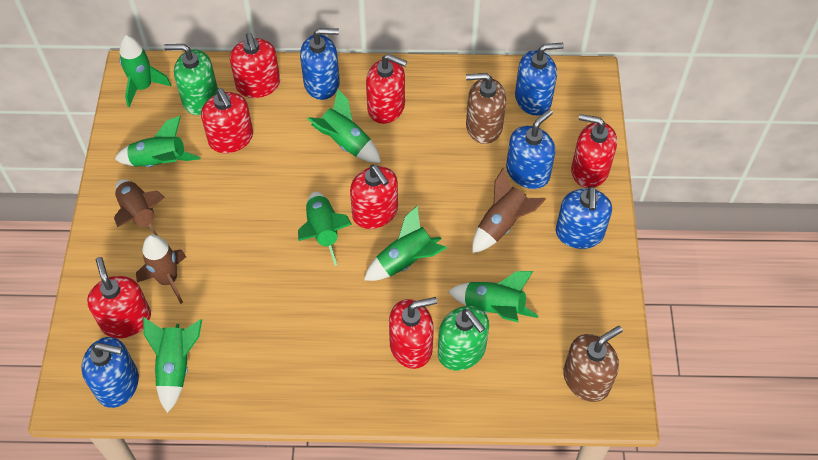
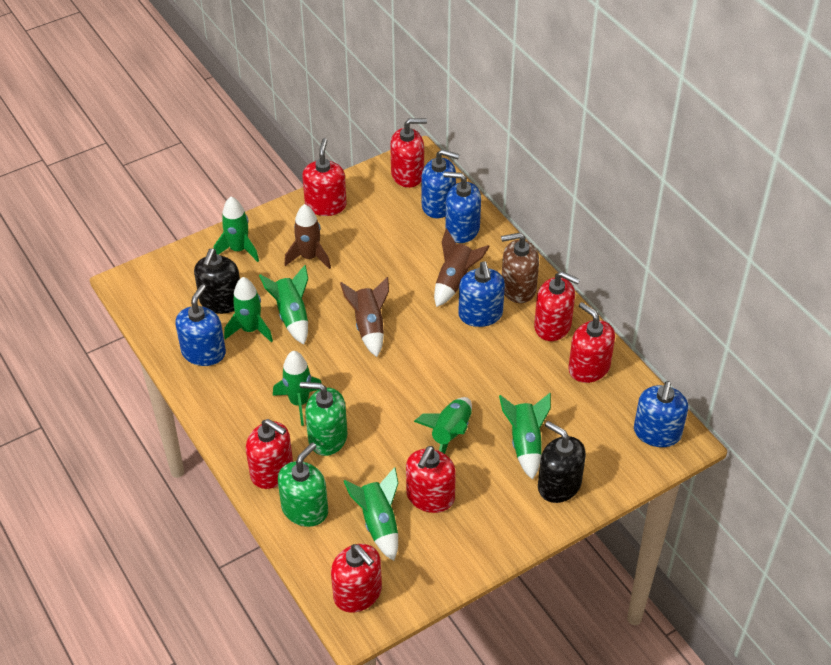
black soap dispenser: none = 0 -> [194,248,240,314] [538,421,586,503] = 2
brown soap dispenser: [466,73,506,144] [563,326,623,402] = 2 -> [501,233,539,303] = 1

